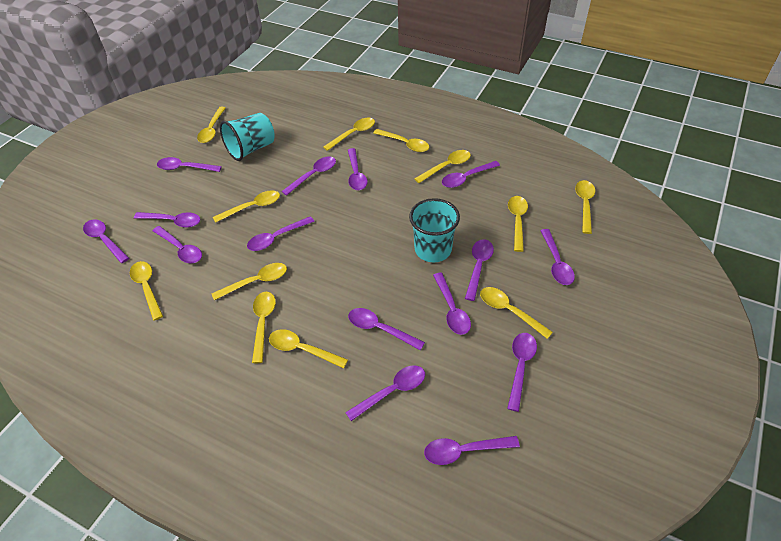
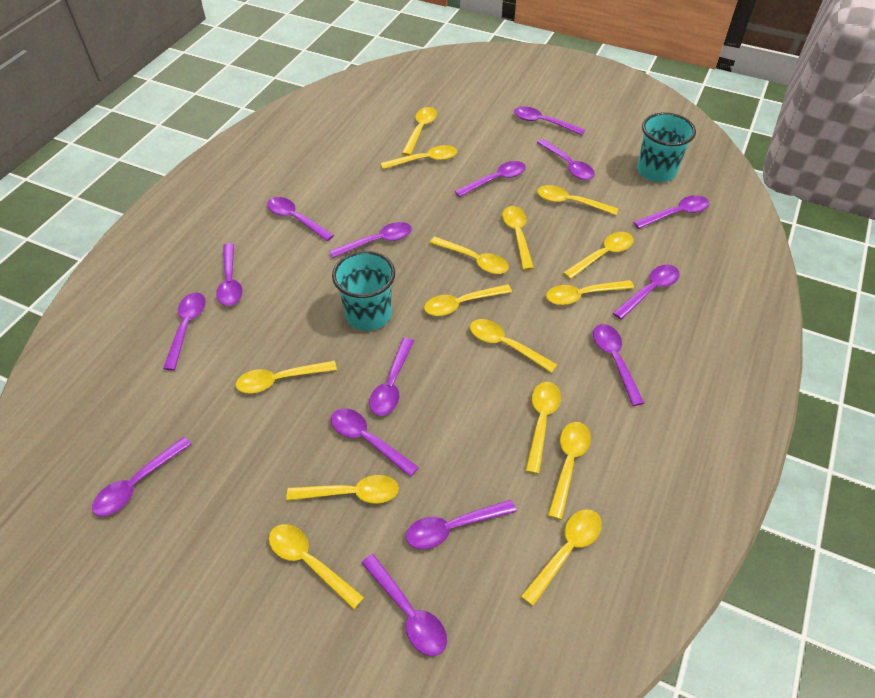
yellow spoon: [130,261,163,321] [197,107,226,143] [212,263,287,300] [213,190,280,223] [252,292,276,363] [269,329,348,369] [323,118,375,151] [373,129,430,152] [415,150,471,183] [480,287,553,339] [508,196,528,252] [575,180,595,234] = 12 -> [236,360,337,393] [269,524,364,610] [287,475,399,504] [381,145,457,169] [402,107,437,156] [424,284,512,316] [430,237,509,274] [470,319,557,373] [502,206,534,270] [521,509,602,606] [526,382,561,474] [537,185,619,215] [546,280,634,305] [548,422,591,520] [563,232,634,279] = 15

